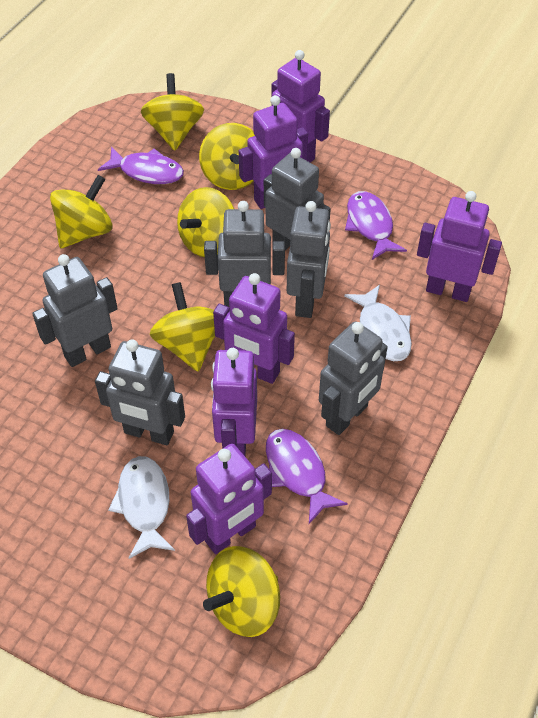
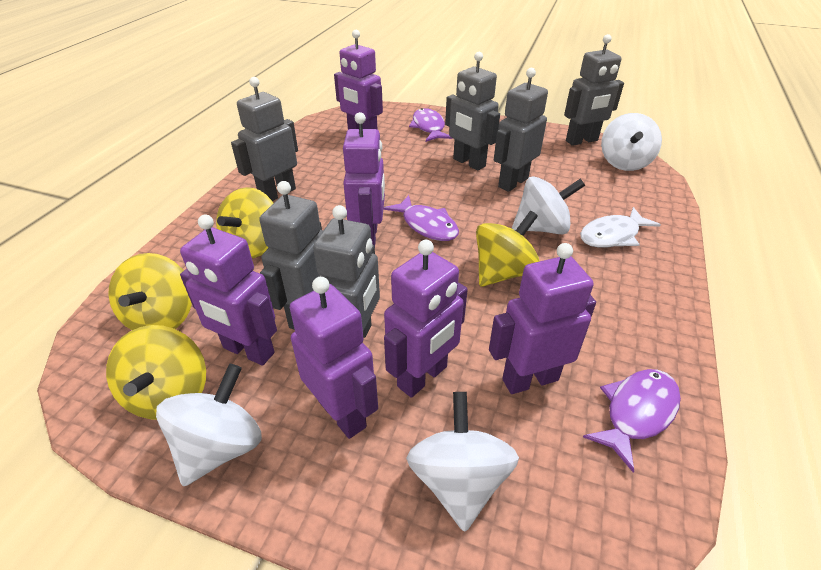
white fish: [108,456,175,559] [344,285,412,361] = 2 -> [580,207,661,248] = 1
white spinning top: none = 0 -> [156,364,262,486] [406,392,519,532] [512,176,585,235] [601,113,662,171] = 4
yellow spinning top: [50,175,113,248] [141,73,204,151] [150,282,215,372] [177,187,234,257] [199,123,255,190] [203,546,280,637] = 6 -> [106,325,206,420] [108,253,192,330] [216,187,273,258] [476,211,540,287] = 4

